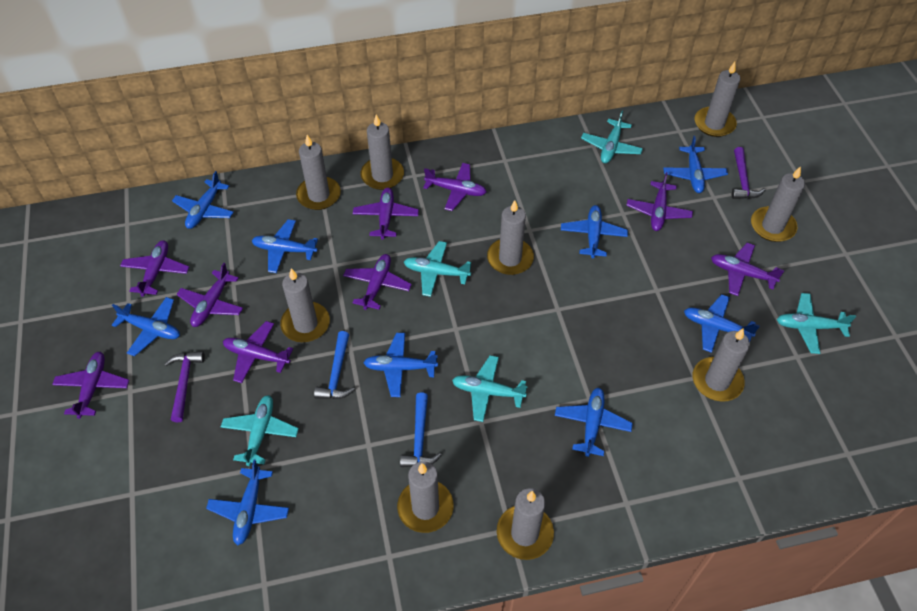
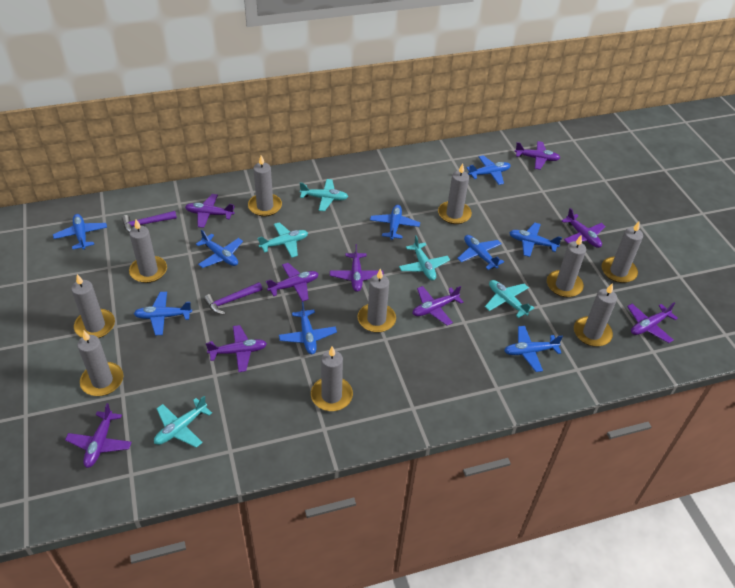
blue hammer: [314,331,355,399] [400,393,442,467] = 2 -> none = 0
grey candle: [280,268,330,342] [296,135,341,210] [360,114,404,190] [397,461,454,533] [487,200,534,275] [497,488,554,560] [693,329,750,402] [695,62,740,137] [751,166,805,242] = 9 -> [71,274,115,338] [77,331,123,396] [129,219,167,283] [248,155,282,217] [311,346,353,411] [358,268,396,333] [438,163,472,224] [547,236,586,297] [574,283,617,347] [602,222,643,283] = 10

